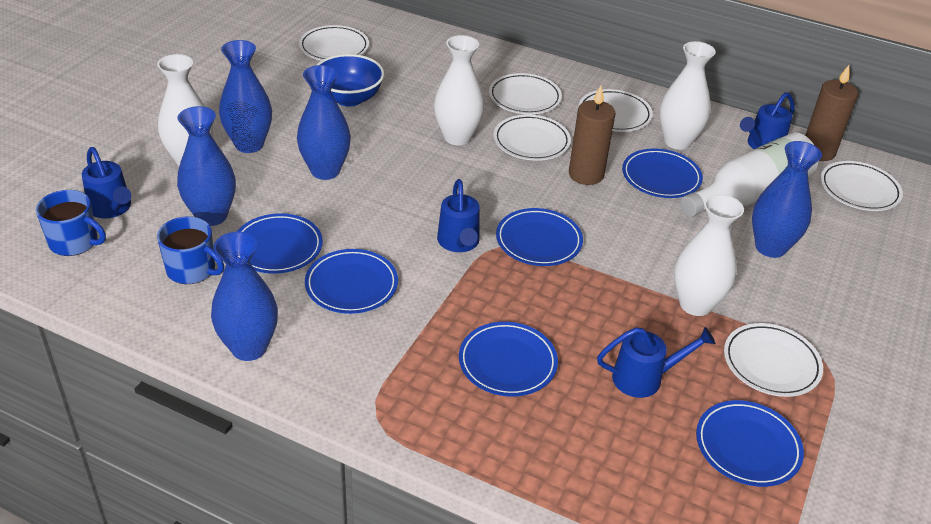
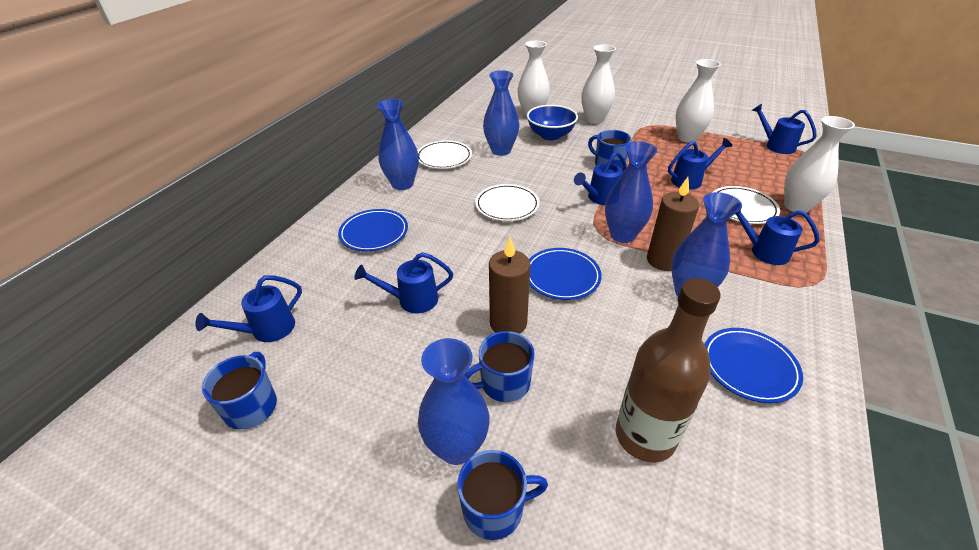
blue mug: [36,190,106,256] [157,216,224,284] = 2 -> [202,352,277,430] [457,450,548,540] [464,331,535,402] [588,130,632,169] = 4
blue plate: [237,213,323,274] [305,249,398,314] [459,322,558,397] [496,208,583,266] [622,148,703,198] [696,400,804,487] = 6 -> [338,209,408,251] [529,248,602,300] [705,328,803,403] = 3
blue watering can: [82,147,131,218] [437,179,480,252] [597,327,715,398] [740,92,795,149] = 4 -> [195,275,302,342] [354,252,453,314] [574,152,627,205] [668,138,732,190] [736,210,820,265] [752,104,817,154] = 6
brown bottle: none = 0 -> [616,278,721,462] = 1
white bottle: [680,133,818,217] = 1 -> none = 0
white plate: [299,25,369,61] [489,73,562,114] [494,115,571,161] [578,89,653,132] [724,323,823,397] [820,161,903,211] = 6 -> [418,140,472,169] [475,184,540,221] [712,186,780,224] = 3

